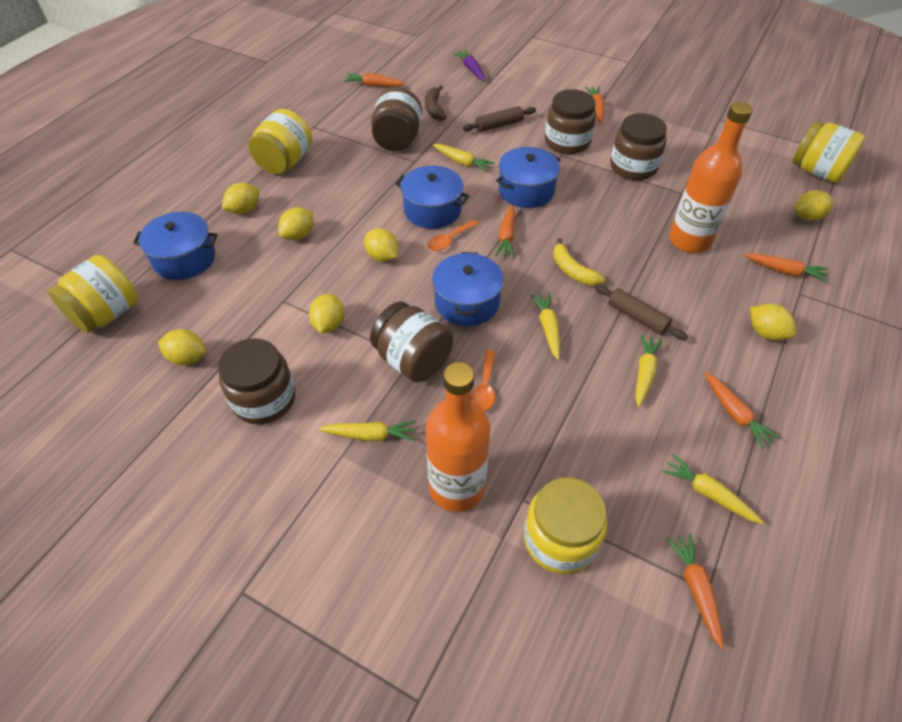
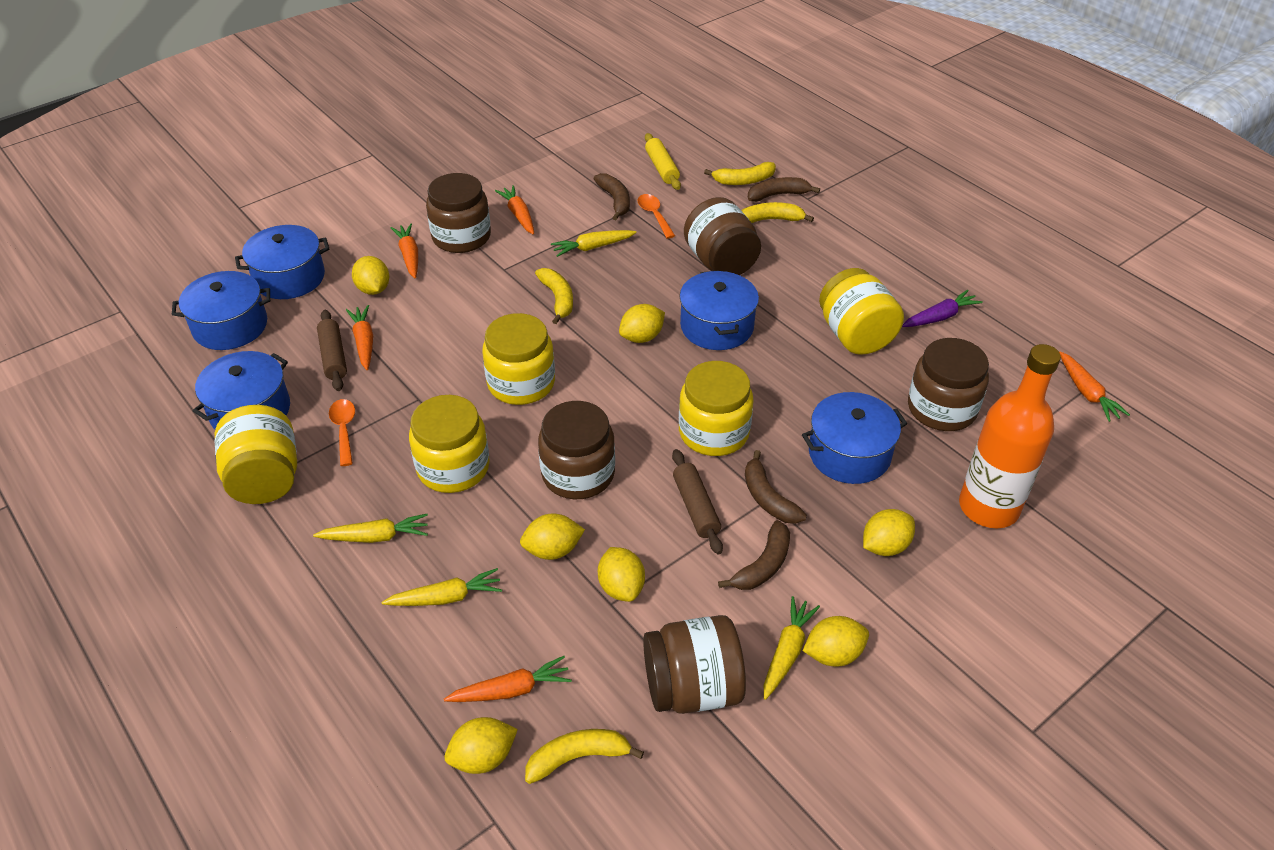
blue pot: [133,212,217,280] [395,166,469,229] [432,252,504,326] [496,147,561,208] = 4 -> [172,271,270,350] [193,351,290,429] [235,225,329,299] [680,270,759,350] [802,392,907,484] = 5
brown banana: [425,85,446,121] = 1 -> [594,173,630,220] [718,520,790,590] [745,450,807,524] [748,177,820,202] = 4
orange bottle: [425,362,490,512] [669,102,753,253] = 2 -> [959,344,1061,528] = 1
orange carrot: [344,73,405,87] [495,205,515,258] [585,87,604,124] [666,533,724,649] [705,373,780,449] [744,253,829,282] = 6 -> [346,305,373,370] [391,223,418,278] [444,656,572,702] [495,185,534,234] [1059,351,1130,422] = 5
yellow banana: [553,238,605,286] = 1 -> [525,729,644,784] [535,268,573,324] [704,162,776,185] [741,202,814,223] = 4
yellow carrot: [319,421,416,442] [433,144,495,172] [530,292,560,360] [635,334,663,407] [662,454,764,524] = 5 -> [313,514,428,543] [382,568,502,606] [551,230,637,257] [764,596,820,700] = 4
yellow jar: [48,255,138,333] [249,109,312,174] [524,478,607,574] [792,121,866,183] = 4 -> [215,405,297,504] [409,395,490,493] [482,313,555,405] [679,361,753,456] [819,268,904,355] = 5
yellow rolling pin: none = 0 -> [645,133,681,190] = 1

